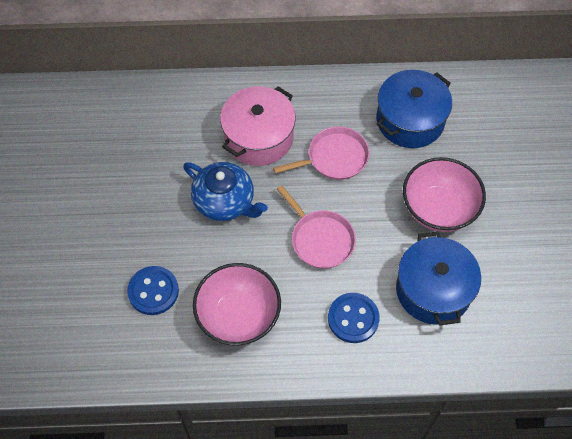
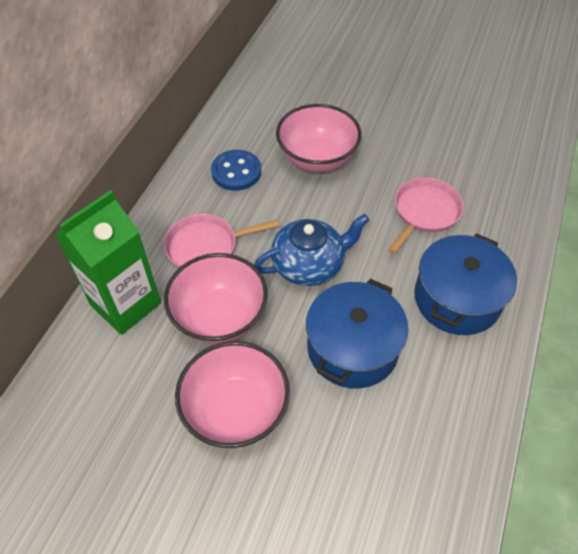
blue button: [127,266,179,315] [328,293,379,343] = 2 -> [211,150,261,191] = 1
green carton: none = 0 -> [55,190,161,335] = 1
pink bowl: [193,263,281,346] [403,157,486,232] = 2 -> [164,253,268,344] [175,341,290,448] [276,104,361,172] = 3
pink pot: [220,86,296,166] = 1 -> none = 0

